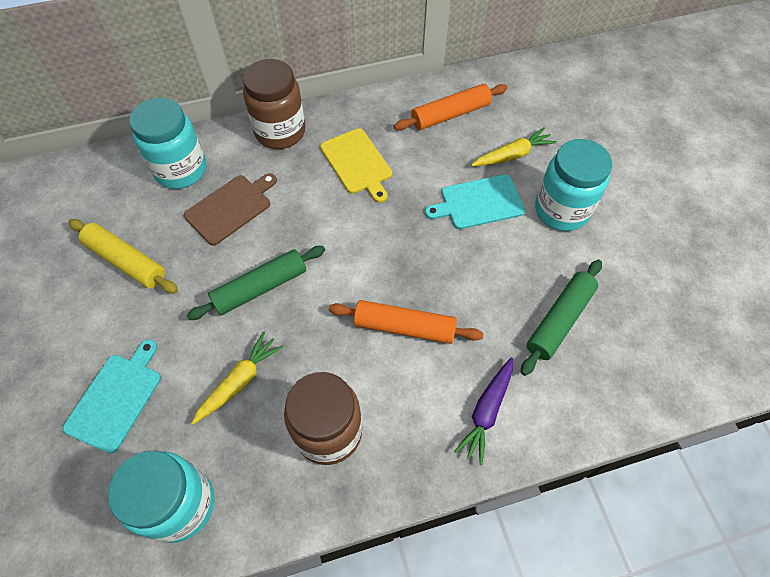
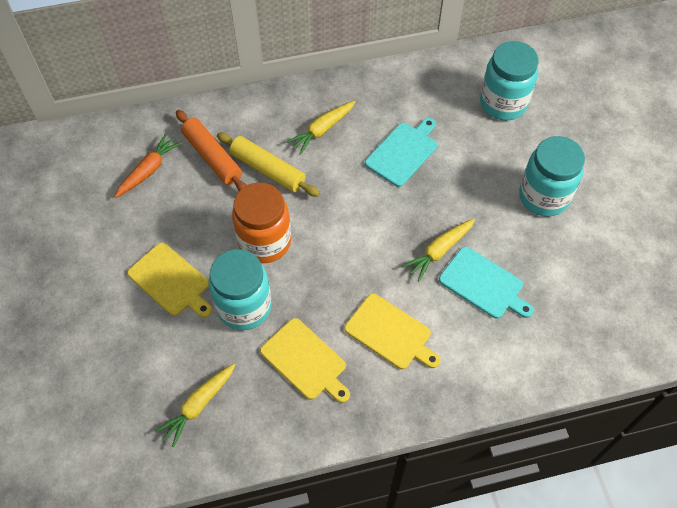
brown cutting board: [184,173,277,245] = 1 -> none = 0
brown jar: [243,59,306,149] [284,372,362,465] = 2 -> none = 0
green rolling pin: [186,246,325,320] [521,260,602,376] = 2 -> none = 0
orange carrot: none = 0 -> [114,133,182,198] = 1
orange jar: none = 0 -> [232,183,291,263] = 1
orange rolling pin: [328,300,484,344] [394,84,507,130] = 2 -> [176,110,247,191] = 1
purple carrot: [454,357,513,465] = 1 -> none = 0
yellow carrot: [192,331,283,424] [471,127,557,166] = 2 -> [155,363,236,447] [286,101,356,155] [402,219,475,281] = 3
yellow cutting board: [320,128,392,203] = 1 -> [127,242,212,317] [260,318,350,403] [344,293,440,369] = 3

